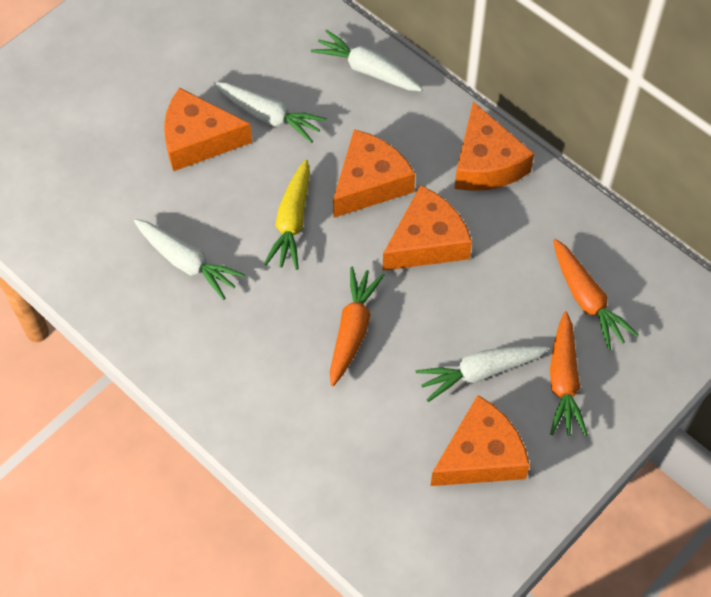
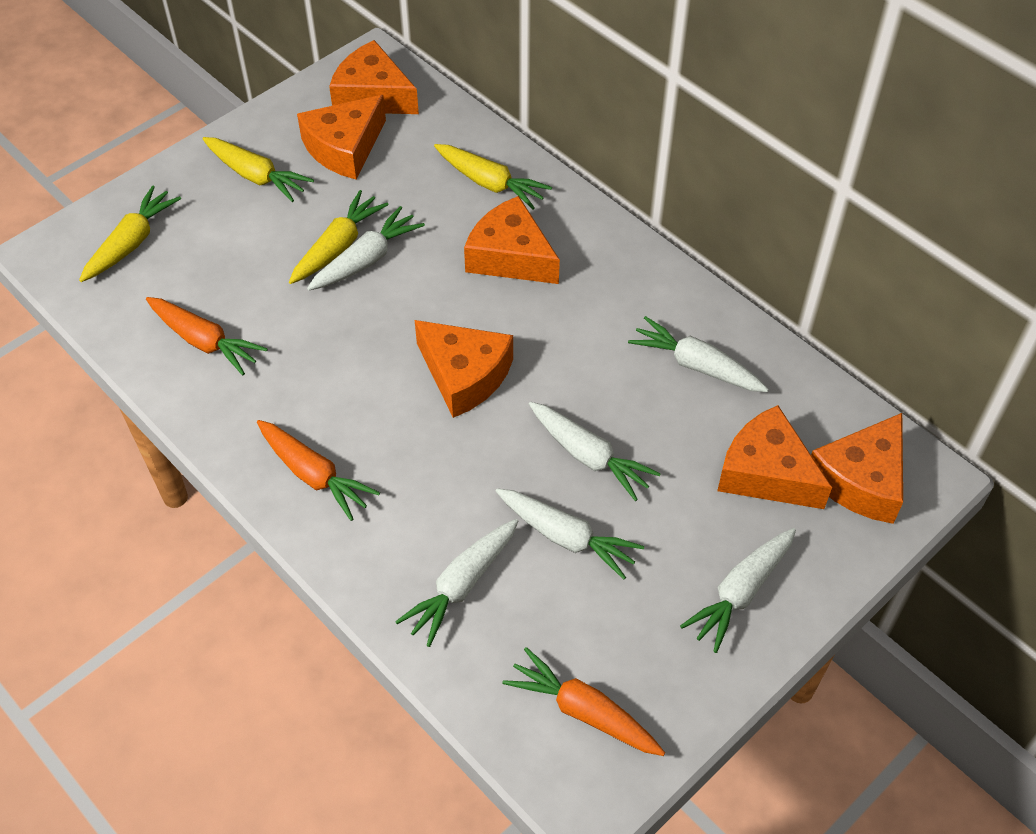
orange cheese: [164,88,252,172] [333,129,415,218] [383,185,472,271] [431,395,530,486] [454,102,534,191] = 5 -> [297,95,386,179] [329,40,419,114] [415,320,513,418] [464,196,560,284] [717,405,832,509] [811,413,903,524] = 6
white carrot: [134,219,245,300] [213,82,327,143] [311,29,423,91] [416,345,549,402] = 4 -> [307,206,425,290] [395,519,518,647] [496,488,644,580] [529,402,661,501] [628,316,769,392] [680,528,796,653] = 6
yellow carrot: [264,159,310,270] = 1 -> [79,185,181,282] [202,137,314,202] [289,190,389,284] [434,144,552,210] = 4

